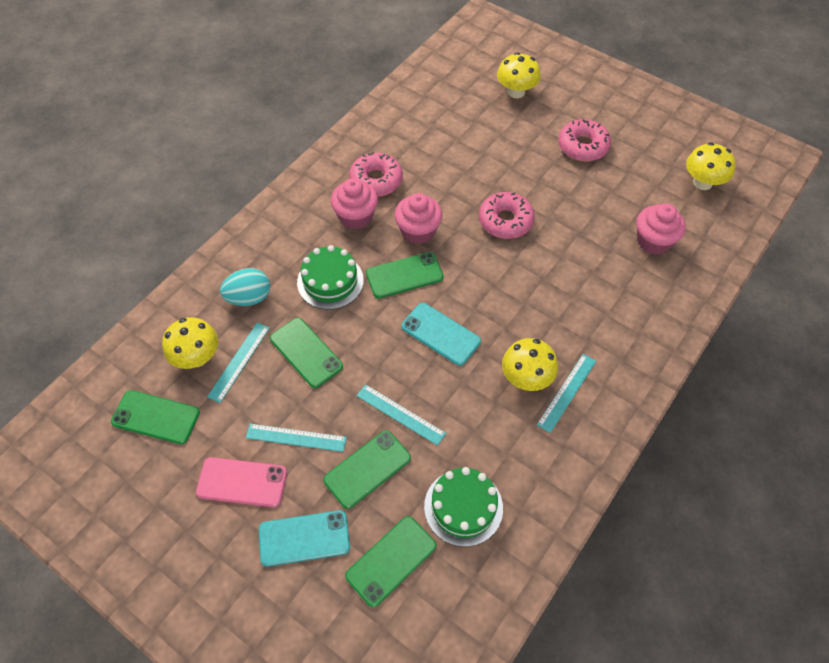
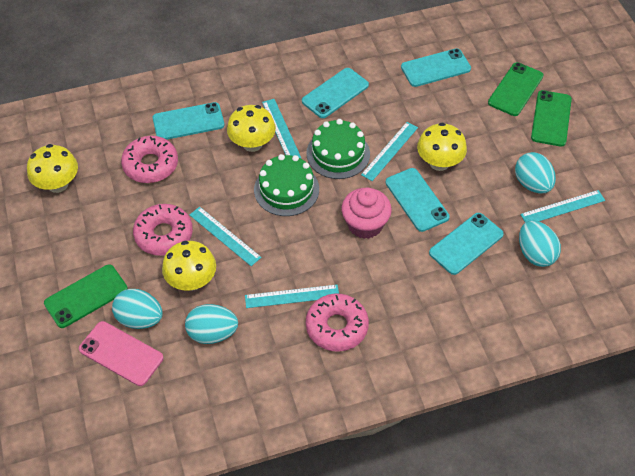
green phone: [111,390,200,444] [270,318,343,388] [323,430,411,509] [345,516,436,607] [366,252,444,298] = 5 -> [44,264,128,328] [488,62,544,116] [531,90,572,147] = 3
pink cupcake: [331,178,378,229] [395,193,442,244] [637,203,686,255] = 3 -> [341,188,392,239] = 1
turquoise egg: [220,268,270,306] = 1 -> [112,289,163,329] [185,304,238,344] [515,152,556,193] [519,220,561,267] = 4
turquoise phone: [259,510,350,567] [401,303,481,366] = 2 -> [153,102,225,140] [302,68,369,118] [385,168,450,232] [401,48,471,87] [429,213,504,275] = 5
turquoise ruler: [207,322,269,403] [246,424,347,452] [357,384,446,446] [537,354,596,433] = 4 -> [190,207,261,266] [245,285,339,308] [262,99,301,158] [361,122,418,181] [520,190,605,222] = 5

